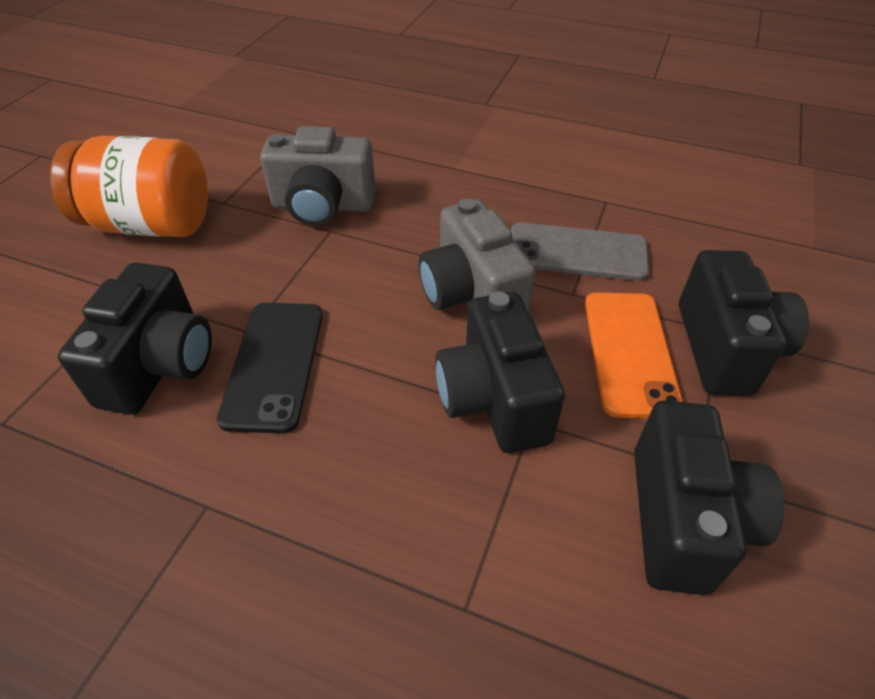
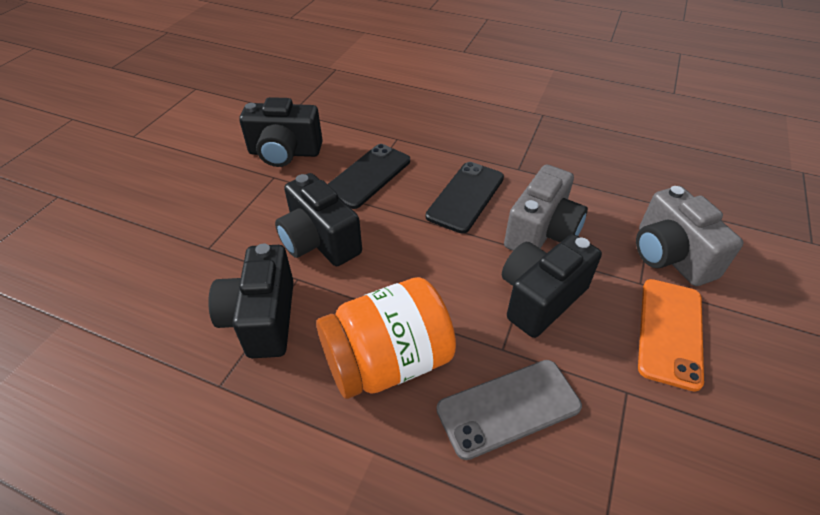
black phone: [217,303,323,434] = 1 -> [328,144,410,209] [426,162,504,233] = 2

